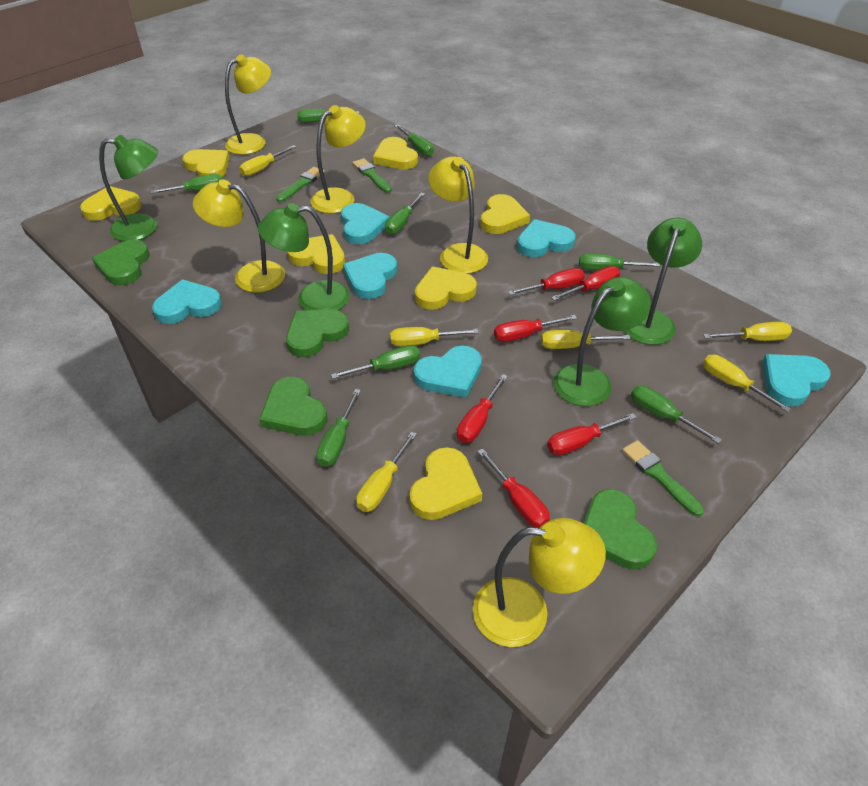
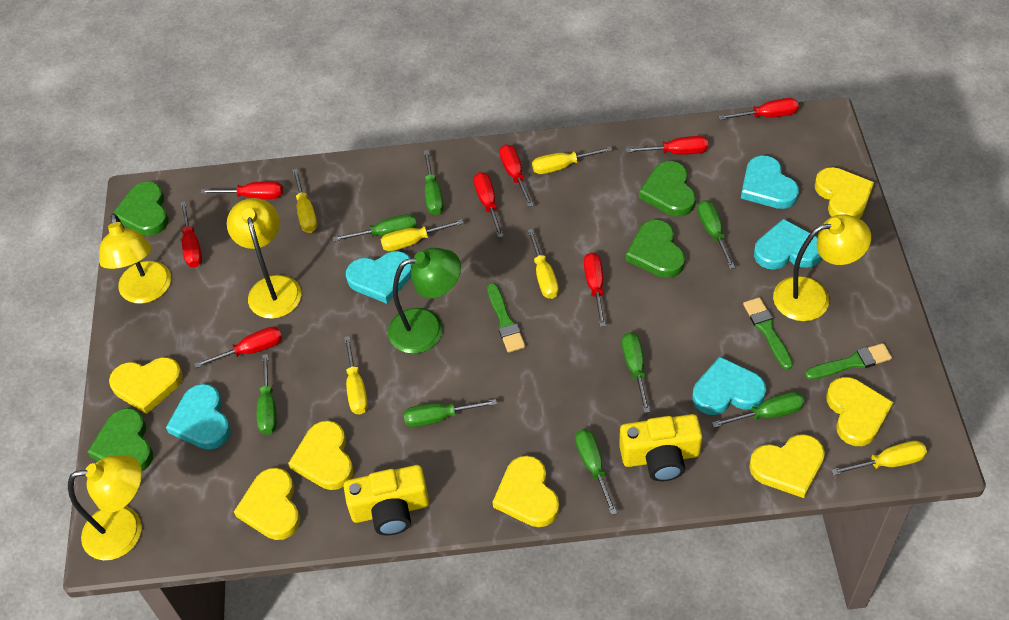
green lamp: [99,135,158,241] [258,203,350,311] [553,277,651,406] [624,218,702,345] = 4 -> [388,248,461,354] = 1
red screwdriver: [457,374,508,443] [477,448,550,528] [494,315,577,342] [508,268,585,295] [547,413,637,455] [551,266,620,301] = 6 -> [180,201,202,267] [194,327,282,368] [201,181,283,199] [474,172,504,238] [499,145,534,207] [584,253,606,327] [626,136,708,155] [718,98,799,120] = 8
turquoise heart: [152,279,222,324] [341,203,389,244] [343,253,397,299] [414,346,482,398] [517,219,576,257] [762,354,831,406] = 6 -> [166,384,231,450] [346,251,412,304] [692,357,766,415] [741,156,799,209] [754,219,822,270] = 5
yellow camera: none = 0 -> [343,465,429,536] [619,414,702,481] = 2
yellow lamp: [193,180,285,293] [225,54,271,155] [311,105,366,213] [428,156,488,274] [473,518,606,647] = 5 -> [68,455,142,560] [99,213,171,304] [227,198,301,319] [773,214,871,321] = 4

